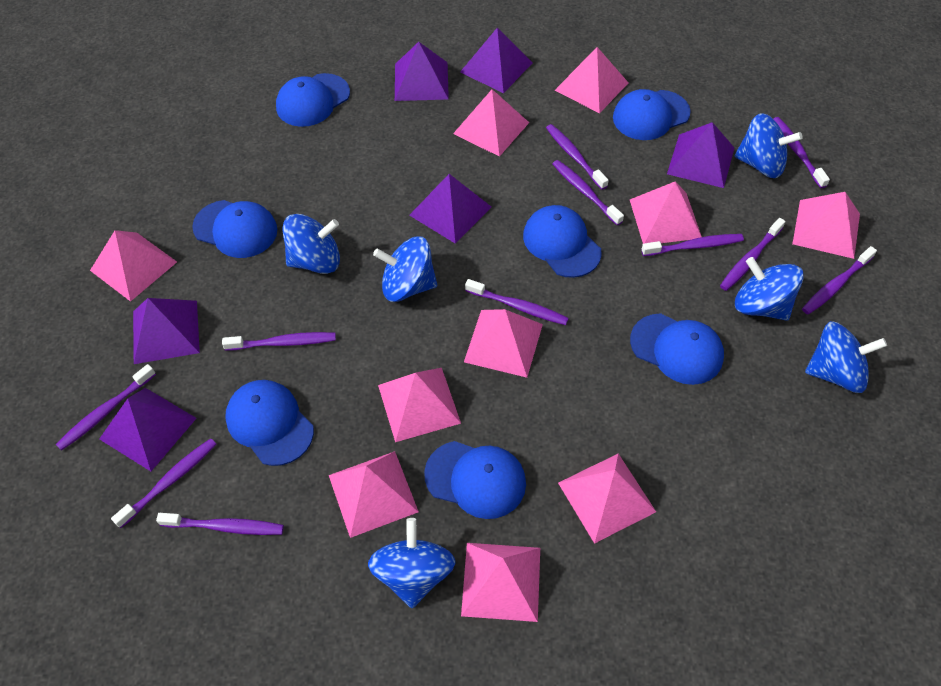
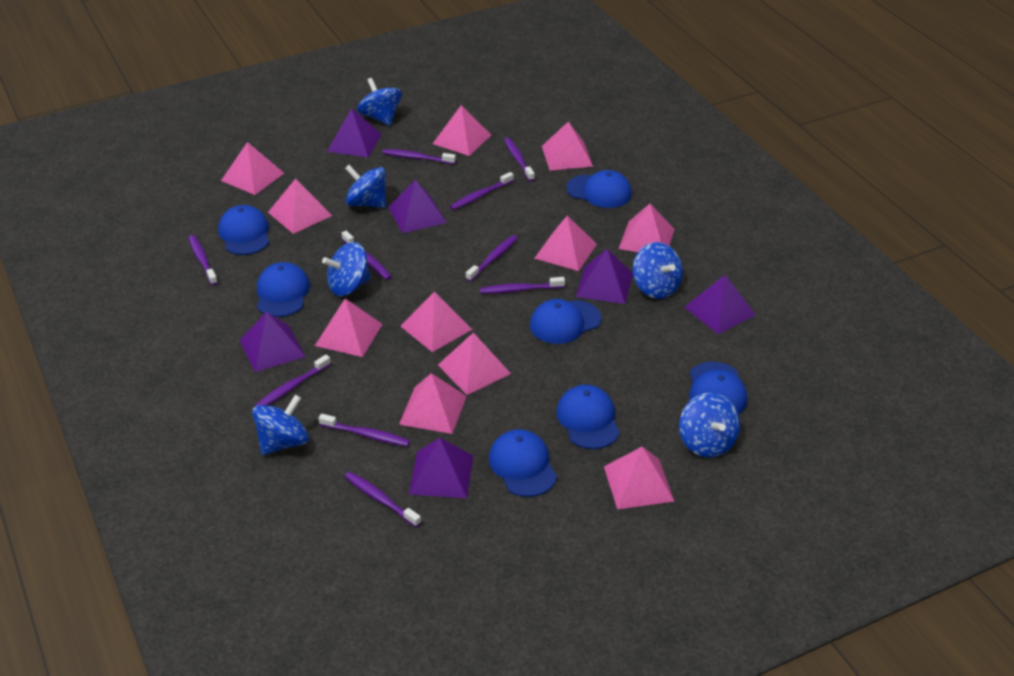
pink pyramid: [90,230,177,302] [329,451,419,538] [378,368,461,442] [453,89,529,157] [461,543,540,622] [464,309,543,378] [555,47,628,113] [558,454,656,544] [630,181,702,244] [792,192,860,259] = 10 -> [221,142,284,195] [268,179,332,234] [315,299,383,357] [399,373,467,434] [400,291,472,352] [433,105,491,156] [438,332,511,395] [535,215,597,271] [542,122,593,171] [604,447,674,509] [619,204,675,252] = 11
purple toothbrush: [56,364,156,451] [111,438,217,528] [156,513,284,535] [222,332,336,351] [465,279,569,325] [546,124,609,190] [553,160,624,225] [641,234,744,256] [720,218,786,291] [773,117,830,188] [802,246,877,314] = 11 -> [188,235,218,285] [255,355,331,406] [319,414,410,447] [342,231,391,280] [345,472,421,527] [382,149,456,164] [450,172,514,210] [466,235,518,282] [480,277,565,294] [504,138,535,181] = 10

